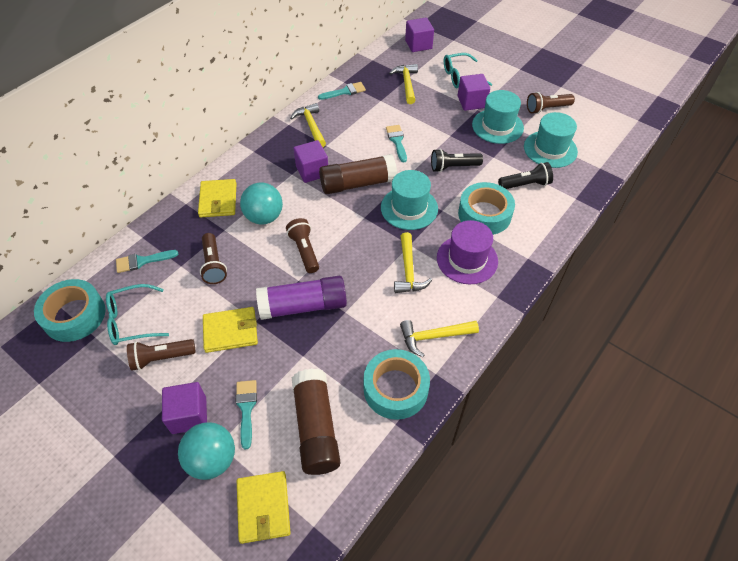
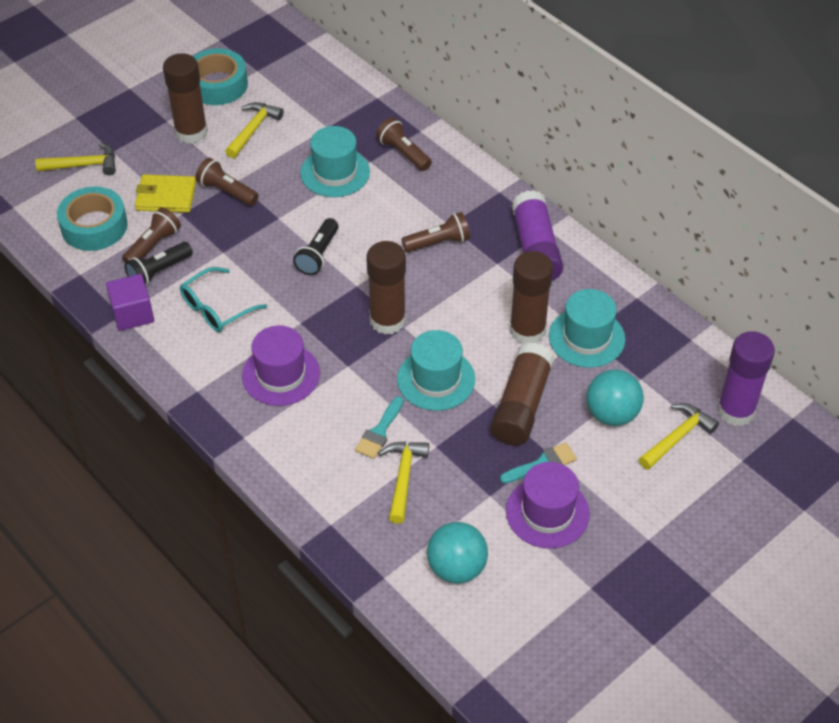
brown glue stick: [292,368,341,475] [319,154,397,194] = 2 -> [163,53,208,144] [366,241,406,335] [491,342,554,446] [509,251,553,344] = 4
purple cube: [162,382,207,434] [294,140,328,183] [405,17,434,52] [458,74,490,111] = 4 -> [106,274,154,331] = 1
purple glue stick: [256,276,347,320] = 1 -> [512,190,563,281] [717,331,775,426] = 2
purple hat: [437,220,498,284] = 1 -> [242,326,320,406] [506,462,590,548] = 2
turquoise brush: [116,250,178,273] [236,380,257,449] [318,82,366,100] [386,125,407,162] = 4 -> [355,396,404,459] [500,442,577,484] = 2
turquoise glasses: [106,284,169,345] [444,53,492,88] = 2 -> [180,267,267,332] = 1
turquoise tape: [34,279,106,342] [363,349,430,420] [458,182,515,235] = 3 -> [57,187,128,251] [193,48,248,105] = 2
yellow wallet: [198,179,236,217] [203,307,258,353] [237,471,291,544] = 3 -> [135,174,196,213] = 1

